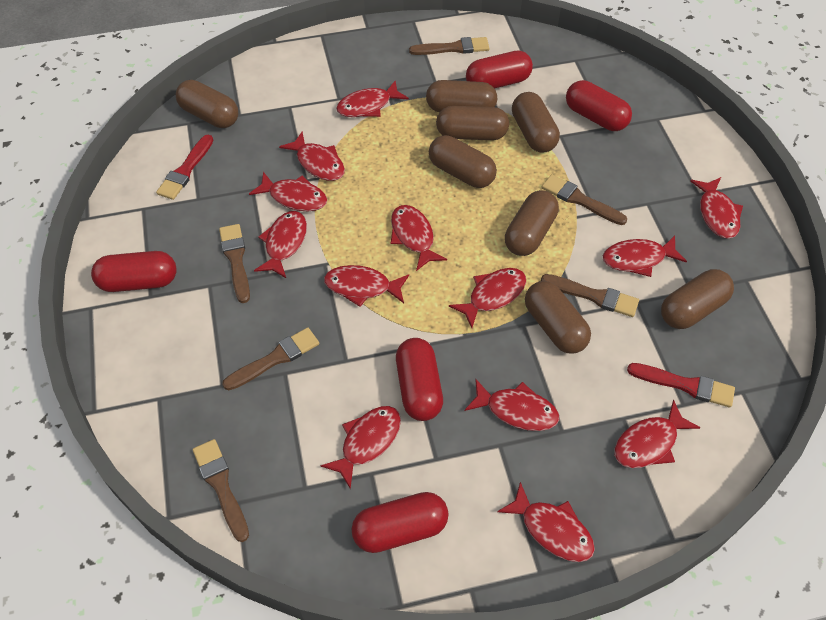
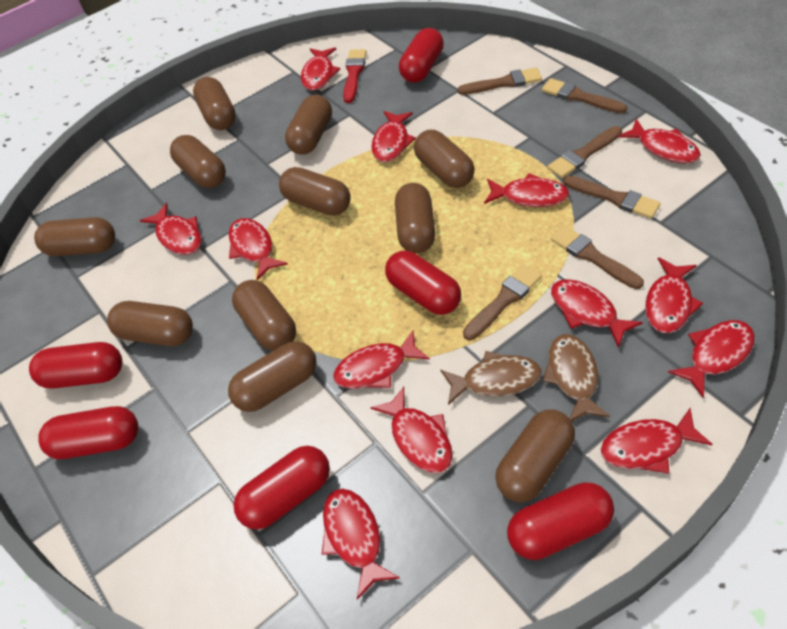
brown capsule: [176,80,238,128] [426,80,497,112] [429,135,497,188] [436,106,509,140] [505,190,559,256] [512,92,560,153] [525,281,591,354] [661,269,734,329] = 8 -> [34,217,115,256] [107,301,193,346] [170,135,226,188] [193,77,236,130] [228,341,317,412] [232,280,296,351] [279,167,351,216] [285,95,332,155] [395,183,435,254] [414,130,475,188] [495,410,575,502] = 11
brown fish: none = 0 -> [441,351,541,405] [542,334,610,421] = 2
red brush: [156,135,213,200] [627,363,735,408] = 2 -> [343,49,367,103] = 1
red capsule: [91,251,177,292] [352,492,449,553] [396,338,443,421] [466,50,533,89] [566,80,632,131] = 5 -> [29,342,122,389] [38,406,138,459] [233,446,330,529] [385,251,461,315] [399,28,444,83] [507,482,614,560] = 6

